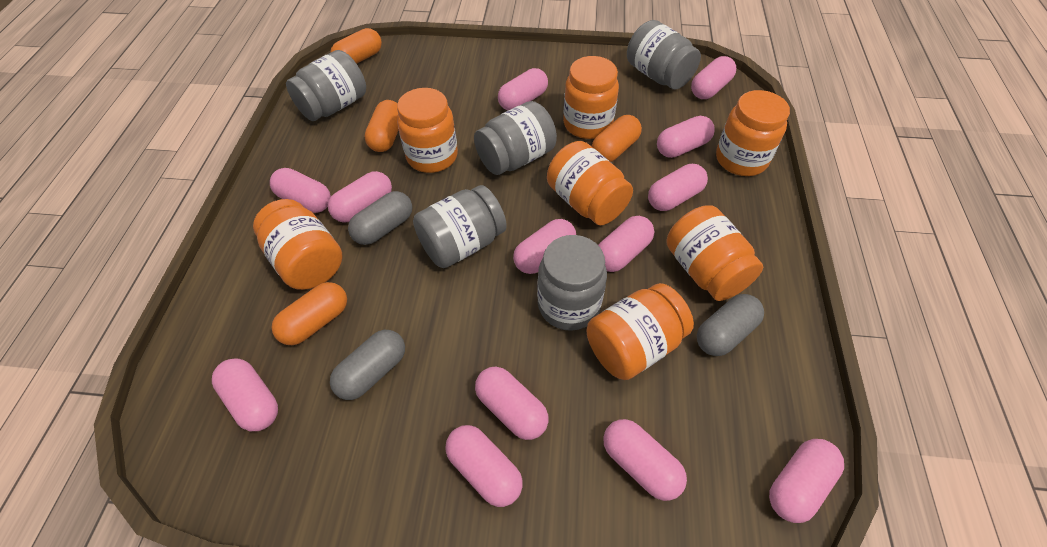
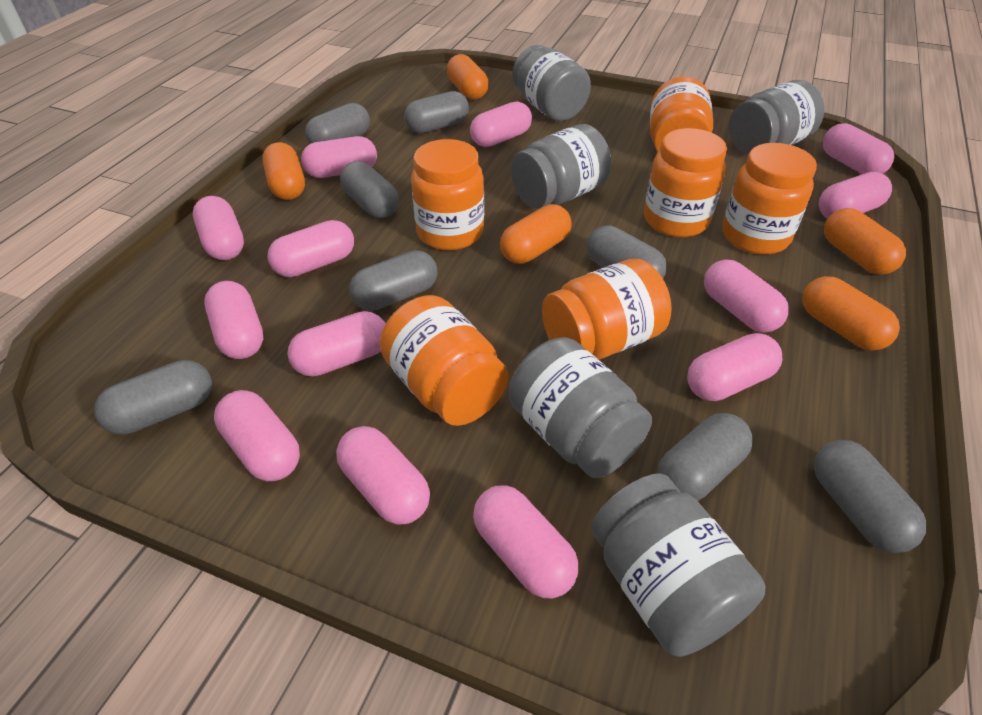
grey capsule: [330,330,405,400] [348,191,412,245] [697,294,764,356] = 3 -> [94,360,212,434] [305,103,370,144] [340,161,399,218] [350,250,437,311] [404,91,469,133] [587,226,667,279] [657,413,753,501] [814,440,927,553] = 8
orange capsule: [271,282,347,345] [330,28,382,64] [365,100,399,152] [591,115,642,162] = 4 -> [262,142,305,200] [447,54,489,99] [500,204,571,264] [802,276,900,351] [824,208,906,275] = 5
orange jar: [253,199,343,290] [397,88,458,173] [547,141,633,225] [563,56,619,139] [587,283,694,380] [666,205,763,301] [716,90,790,176] = 7 -> [380,295,508,426] [411,139,484,250] [542,259,672,359] [644,128,727,237] [650,76,713,152] [723,143,817,255] = 6

